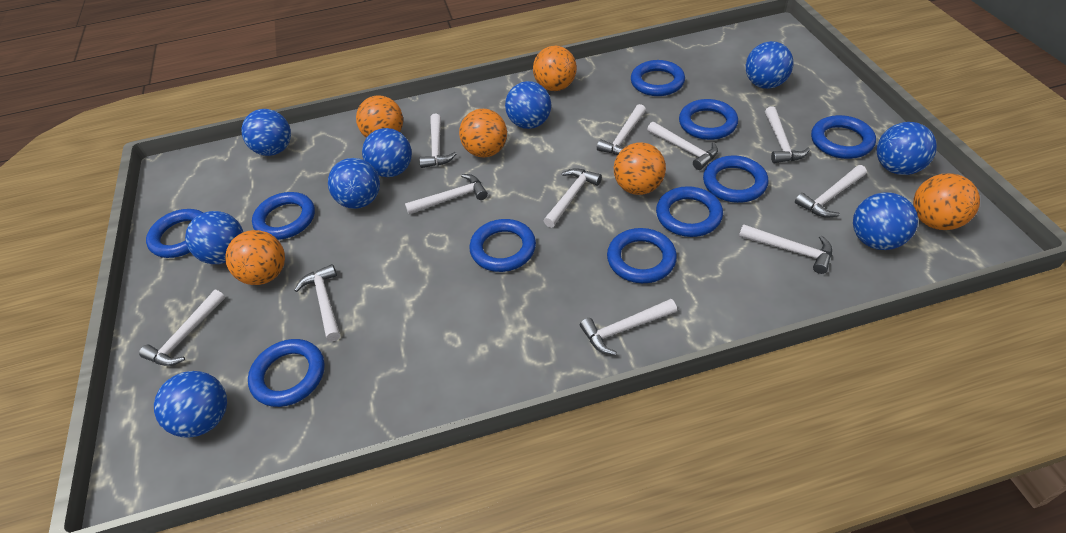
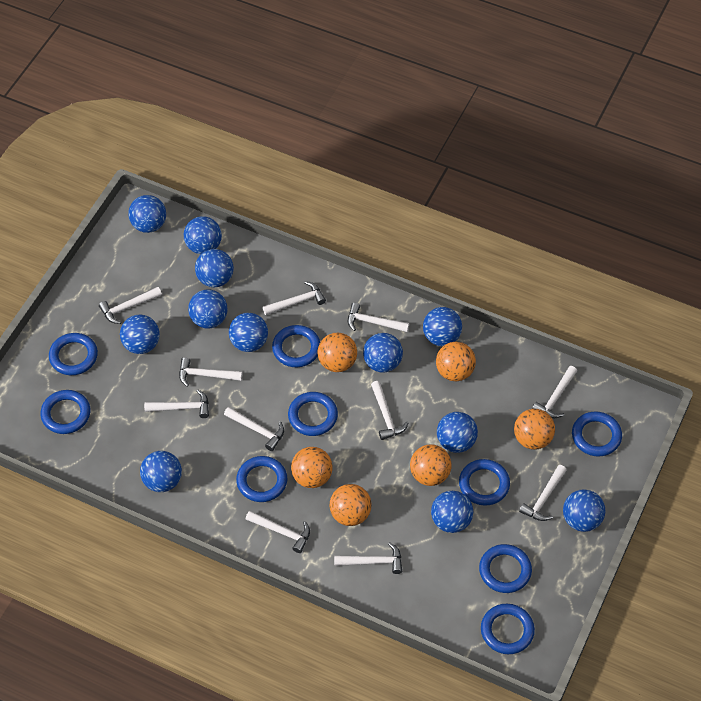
blue ball: [154,371,227,438] [185,211,243,264] [242,109,291,156] [328,158,380,209] [362,128,412,177] [505,81,551,129] [746,41,793,89] [853,192,918,250] [877,122,937,175] = 9 -> [120,315,160,354] [128,195,166,233] [140,451,182,492] [184,216,222,254] [188,289,228,329] [195,249,234,287] [229,313,268,352] [363,333,403,373] [423,307,462,346] [431,491,473,533] [437,412,478,453] [563,489,605,532] = 12
blue ring: [146,209,203,258] [248,339,325,407] [252,192,315,240] [469,219,536,272] [607,228,677,283] [631,60,685,96] [656,186,723,237] [679,99,738,140] [703,155,768,203] [811,115,876,159] = 10 -> [40,390,90,434] [49,333,98,375] [236,456,287,502] [272,325,320,367] [288,392,338,436] [459,459,510,506] [479,544,532,593] [481,604,535,654] [572,411,622,457] = 9

